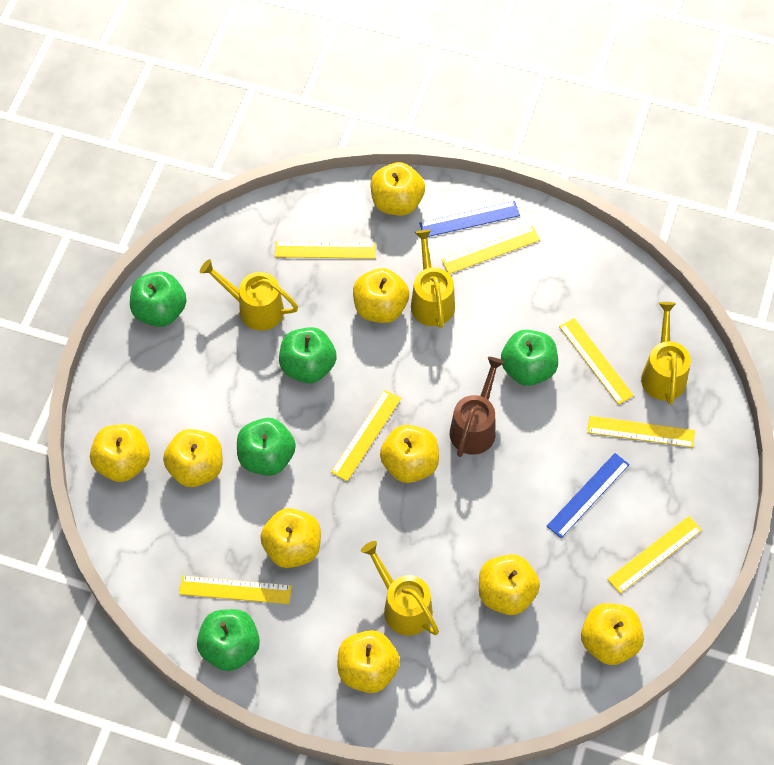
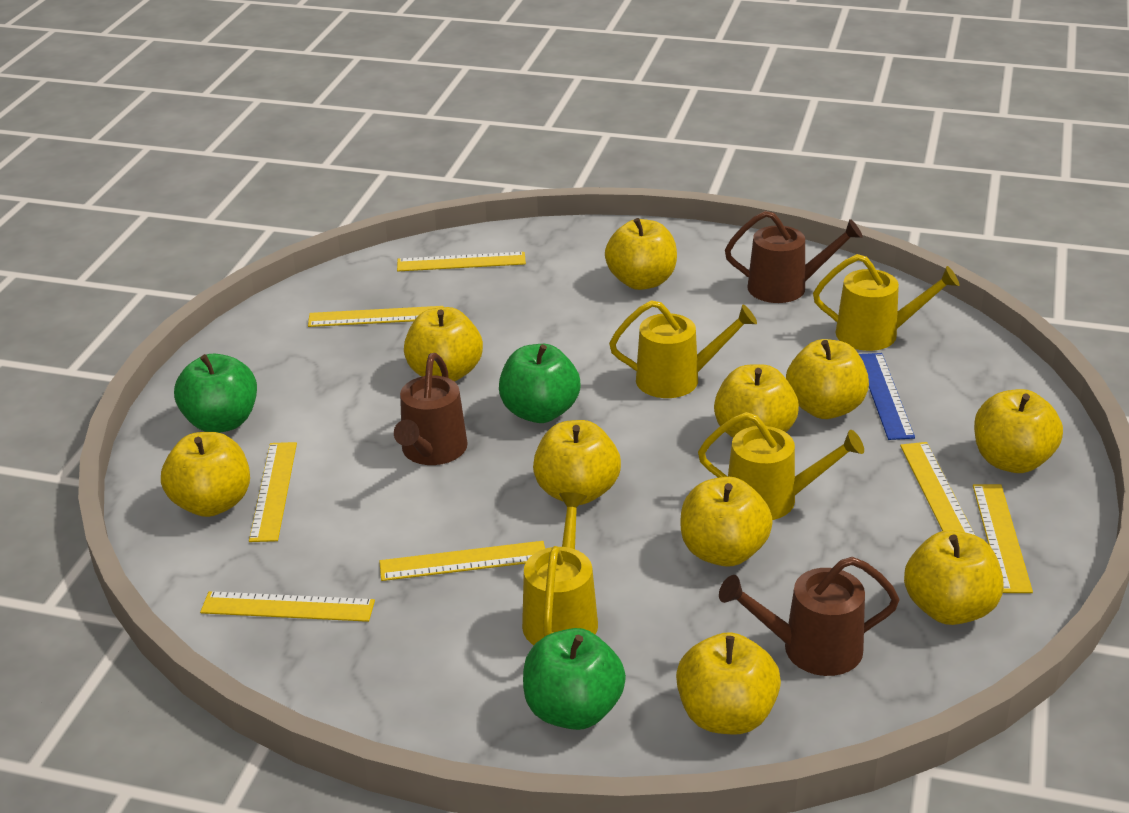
blue ruler: [419,201,520,237] [547,453,630,538] = 2 -> [859,353,915,440] = 1
brown watering can: [450,357,504,457] = 1 -> [394,353,468,465] [719,557,900,676] [725,211,863,303] = 3
green apple: [130,272,187,327] [197,609,260,671] [237,418,296,476] [279,327,337,384] [501,330,558,386] = 5 -> [174,354,257,433] [499,344,581,423] [523,628,626,730] = 3
yellow apple: [90,424,150,482] [163,429,223,487] [260,508,321,568] [338,630,400,693] [353,268,409,323] [371,162,425,216] [380,425,439,483] [479,554,540,615] [581,603,644,665] = 9 -> [161,432,250,517] [404,307,483,382] [533,420,621,505] [605,218,677,290] [676,632,781,735] [681,477,773,567] [714,364,799,437] [786,339,869,419] [904,530,1004,625] [974,389,1063,473] = 10

